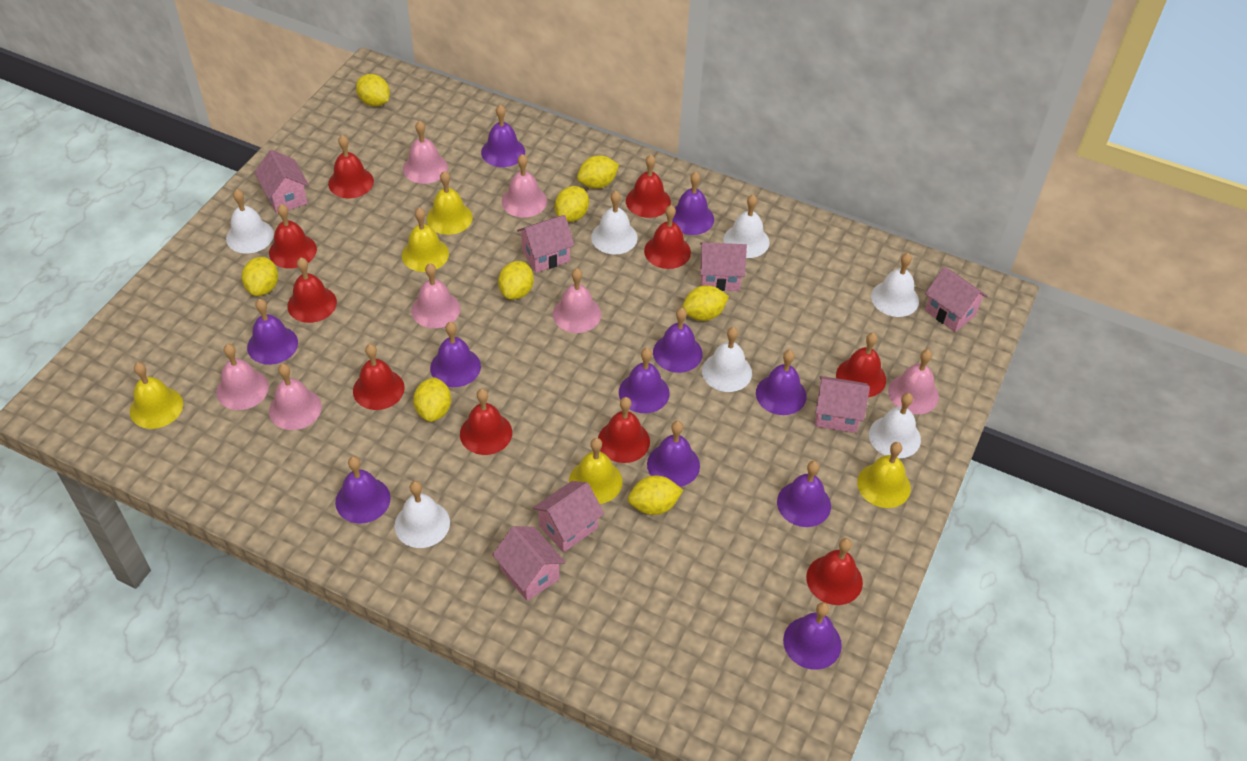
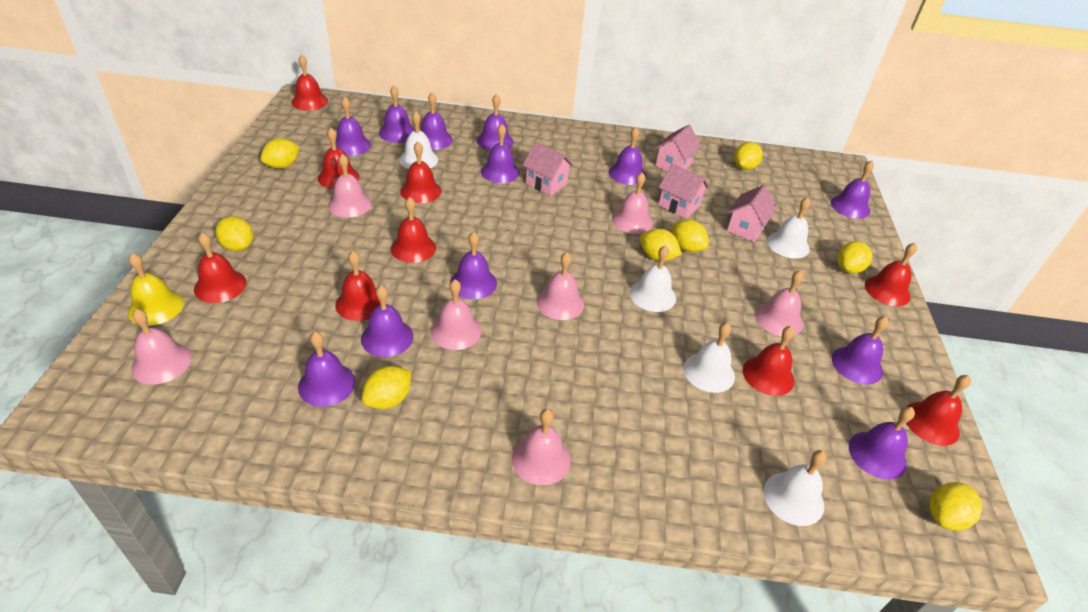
pink house: [254,150,309,214] [492,526,566,601] [517,215,574,273] [533,481,604,552] [700,242,747,291] [815,376,870,433] [925,267,988,332] = 7 -> [523,142,574,196] [655,125,701,171] [659,164,709,219] [727,185,777,242] = 4
purple bell: [247,299,298,365] [335,456,391,523] [430,322,481,387] [481,105,525,167] [619,348,669,413] [647,421,700,487] [653,308,703,373] [672,172,714,235] [756,350,807,415] [777,461,831,527] [783,602,842,670] = 11 -> [298,332,355,407] [336,97,371,156] [361,285,413,357] [379,86,415,143] [421,92,453,150] [450,232,497,299] [477,94,513,151] [481,124,520,183] [609,127,646,185] [831,161,874,219] [832,316,889,384] [849,407,915,480] = 12
red bell: [269,204,317,269] [287,258,337,323] [328,135,374,198] [353,344,405,410] [460,389,512,455] [598,397,650,463] [626,155,671,218] [644,205,691,269] [806,538,863,605] [836,333,886,397] = 10 -> [194,232,247,303] [291,54,328,111] [318,128,359,189] [335,251,380,321] [391,197,436,263] [400,142,441,203] [743,326,795,396] [865,243,917,306] [906,375,971,446] = 9
white bell: [226,189,274,253] [394,481,450,548] [591,191,638,254] [702,327,752,392] [723,195,770,258] [869,393,921,458] [871,253,919,317] = 7 -> [399,111,438,169] [630,245,676,312] [684,322,735,393] [764,450,827,526] [767,197,811,259] = 5
yellow bell: [130,362,183,429] [402,208,449,272] [426,171,473,235] [569,438,623,504] [857,442,911,508] = 5 -> [128,253,184,326] = 1

